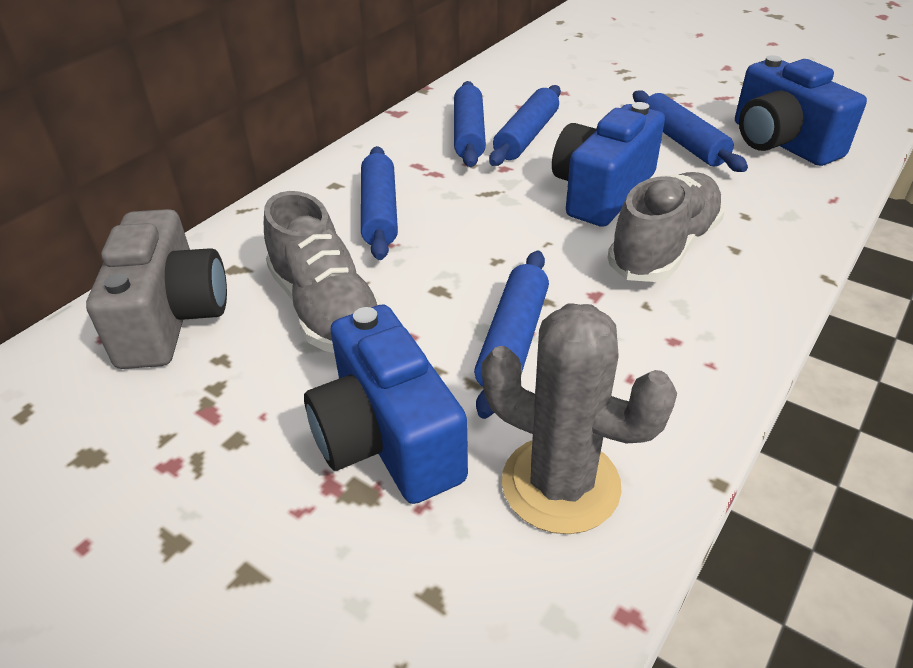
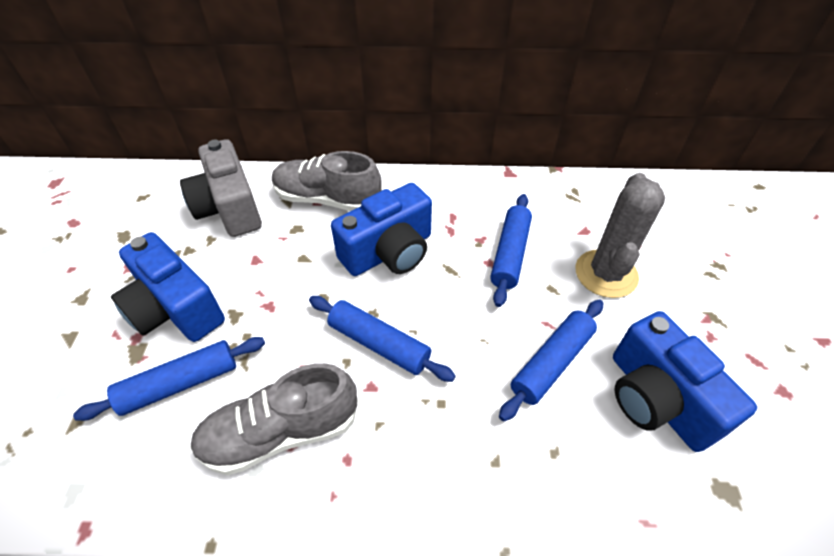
blue rolling pin: [361,146,398,260] [454,81,486,167] [474,250,549,419] [489,85,561,166] [633,90,748,172] = 5 -> [73,337,265,421] [309,296,456,382] [490,194,532,307] [499,300,603,422] = 4

